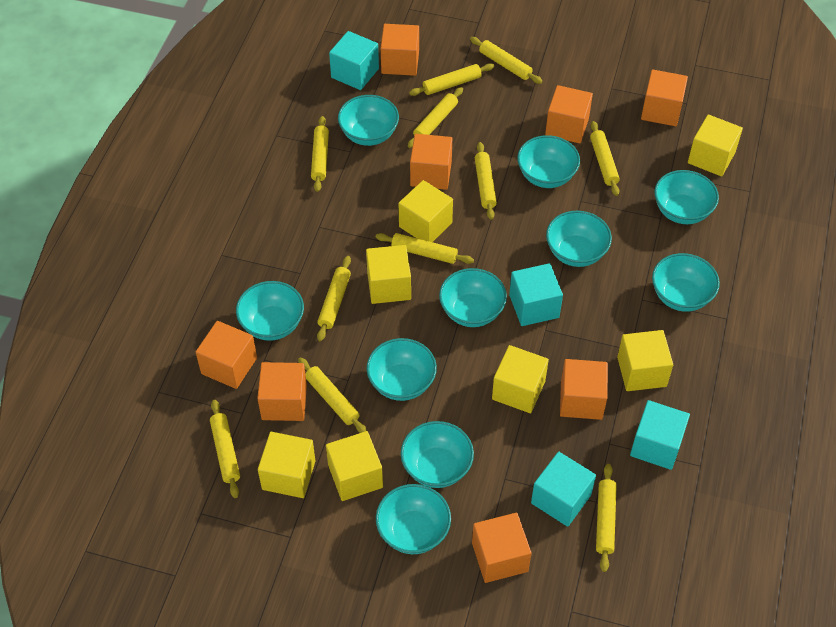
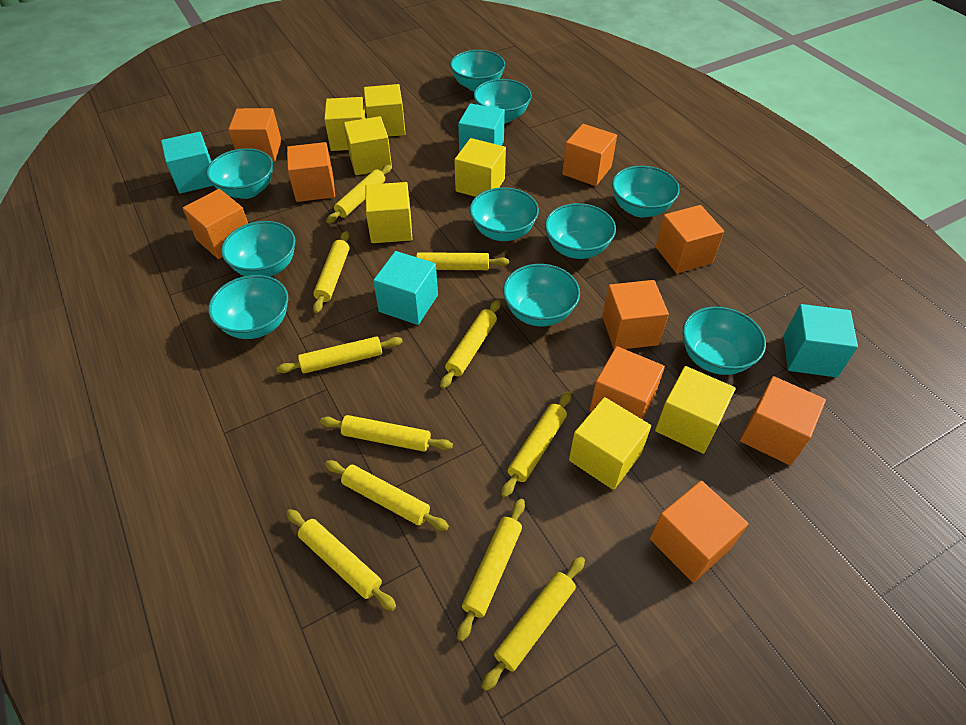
orange cube: [196,321,257,389] [257,362,307,421] [381,24,419,76] [410,134,452,190] [472,513,532,583] [545,85,593,143] [560,359,608,420] [641,69,688,126] = 8 -> [183,189,248,259] [228,108,282,161] [287,142,335,202] [562,124,617,186] [590,346,665,420] [602,280,669,349] [650,481,748,582] [655,205,724,273] [740,376,826,465] = 9

